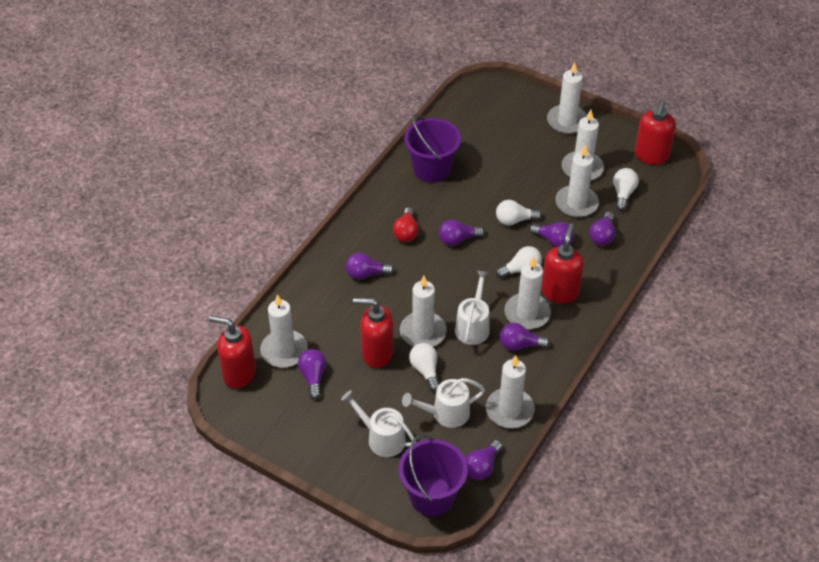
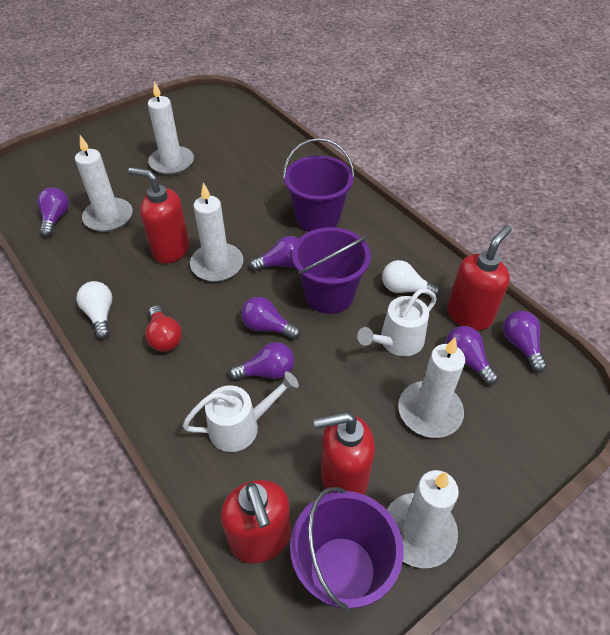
purple bucket: [399,434,468,516] [404,114,461,183] = 2 -> [283,138,355,232] [290,487,404,611] [292,227,371,314] = 3
purple light bulb: [298,349,326,399] [346,253,394,279] [439,220,484,246] [465,440,502,480] [500,323,550,351] [529,222,574,247] [589,212,616,245] = 7 -> [37,187,69,237] [229,342,294,380] [241,297,301,340] [250,236,299,271] [446,326,498,385] [503,311,547,372] = 6
white candle: [260,294,308,368] [400,276,447,347] [486,355,535,428] [504,256,551,329] [547,62,587,134] [556,145,599,217] [562,110,604,181] = 7 -> [75,135,132,232] [148,81,194,175] [190,183,243,282] [387,470,459,568] [398,338,465,438] = 5
white light bulb: [409,343,439,391] [496,200,542,225] [496,246,542,278] [613,168,639,211] = 4 -> [76,281,112,339] [382,260,440,297] = 2
white watering can: [341,390,416,457] [402,378,485,428] [455,270,490,345] = 3 -> [182,372,299,452] [357,288,437,356] = 2

